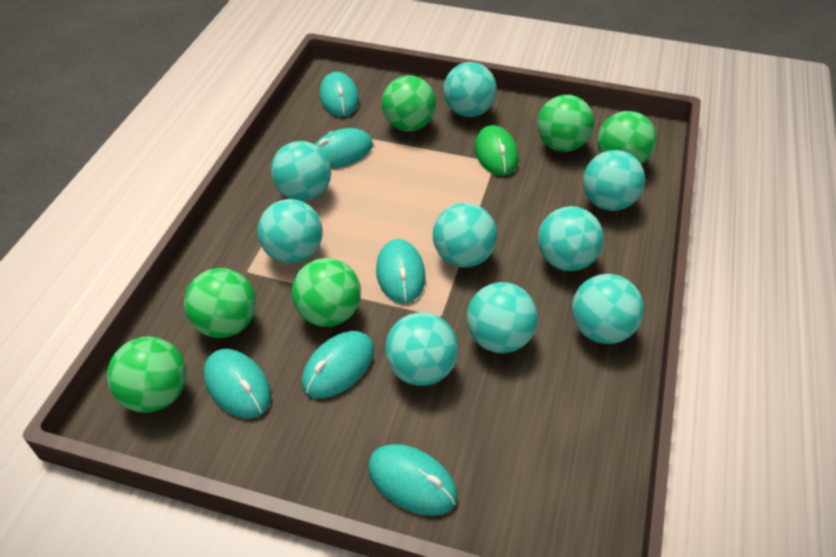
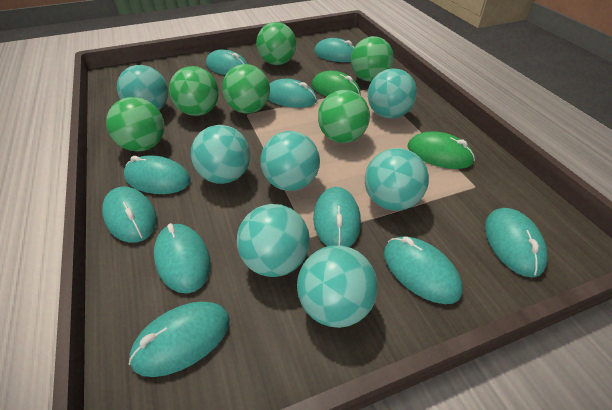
green mouse: [475,125,518,176] = 1 -> [312,71,361,97] [408,131,475,169] = 2
turquoise ball: [257,199,322,264] [271,141,331,201] [385,312,458,386] [433,203,497,268] [443,62,497,117] [467,282,538,353] [538,206,604,271] [572,274,644,344] [583,150,645,211] = 9 -> [117,65,168,110] [191,125,251,184] [237,204,310,277] [260,131,320,191] [297,245,378,328] [365,148,429,211] [368,69,417,119] = 7
turquoise mouse: [204,349,271,418] [302,331,374,399] [315,128,373,169] [320,72,359,117] [368,444,457,516] [376,239,425,303] = 6 -> [102,187,157,243] [124,155,191,194] [129,302,230,377] [154,223,211,293] [206,49,248,75] [268,79,317,108] [313,187,361,247] [314,38,355,62] [384,236,462,304] [485,208,548,277] = 10

